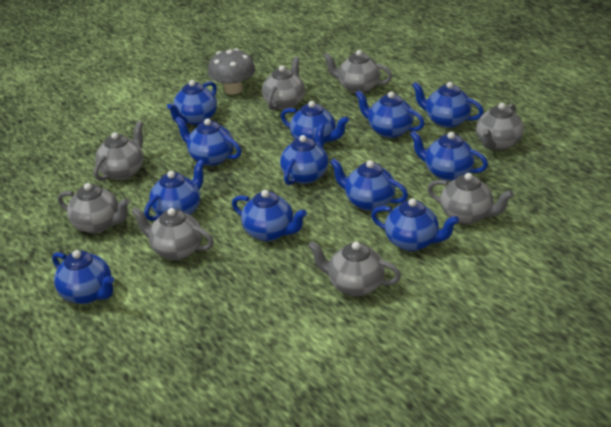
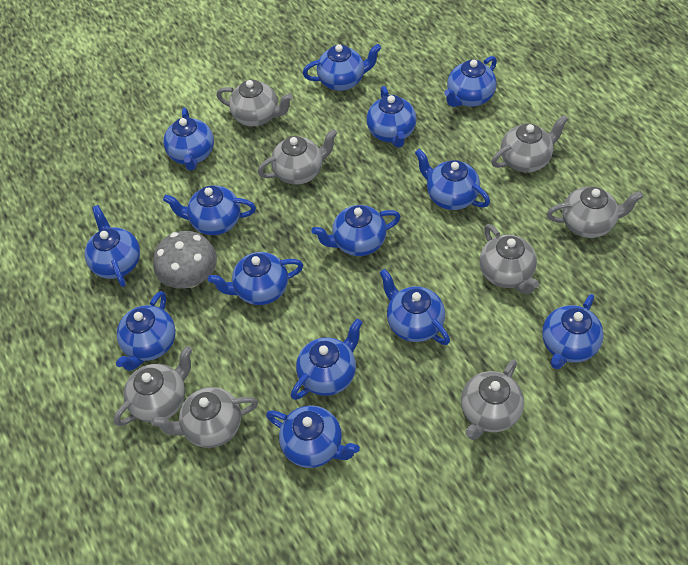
blue teapot: [52,250,114,304] [144,159,205,221] [167,80,217,125] [175,116,241,166] [232,190,307,241] [280,123,328,185] [281,101,349,144] [330,158,408,211] [355,90,425,138] [371,198,459,251] [410,131,488,181] [412,82,484,128] = 12 -> [85,205,140,287] [116,291,176,371] [163,108,214,171] [163,186,256,235] [208,252,303,305] [266,405,360,468] [291,319,362,400] [303,44,381,91] [312,205,401,256] [366,86,417,148] [379,269,450,345] [415,149,490,210] [444,56,497,107] [542,294,604,369] = 14

